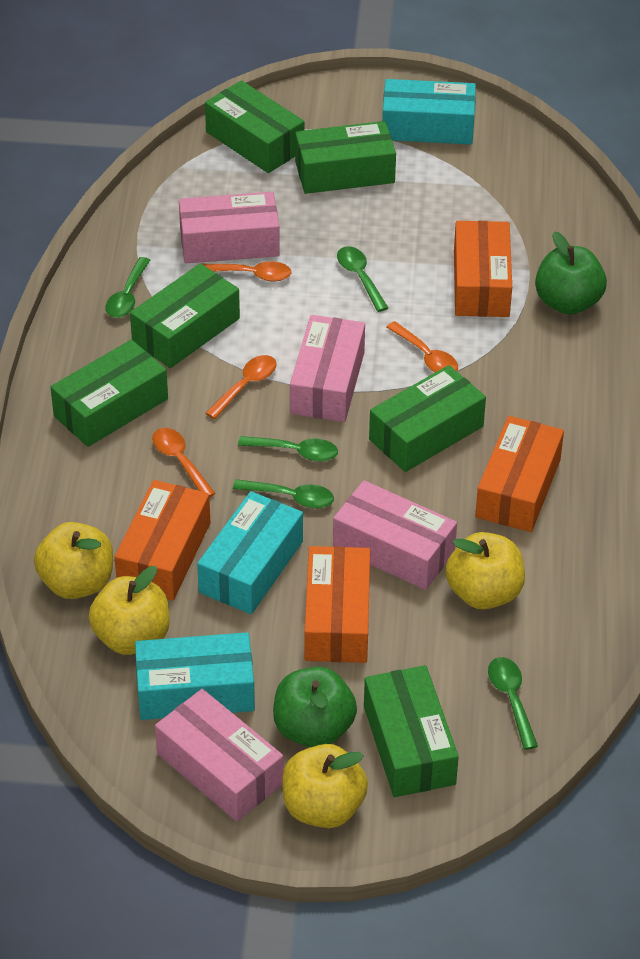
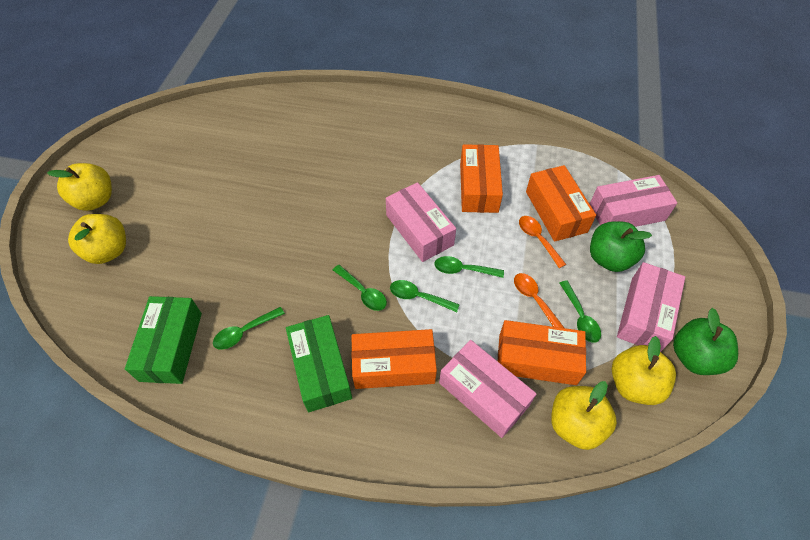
green box: [50,340,168,447] [130,263,240,368] [205,80,304,173] [295,121,396,194] [364,665,459,797] [369,365,486,472] = 6 -> [125,296,202,384] [286,315,352,412] = 2
orange spoon: [152,428,216,498] [202,261,291,281] [205,355,277,419] [386,321,458,372] = 4 -> [514,273,564,328] [519,216,566,268] = 2
turquoise box: [135,632,255,720] [197,491,303,614] [382,79,476,144] = 3 -> none = 0

